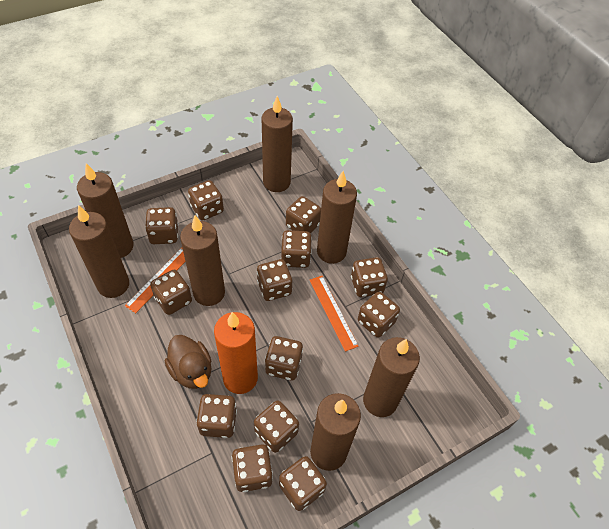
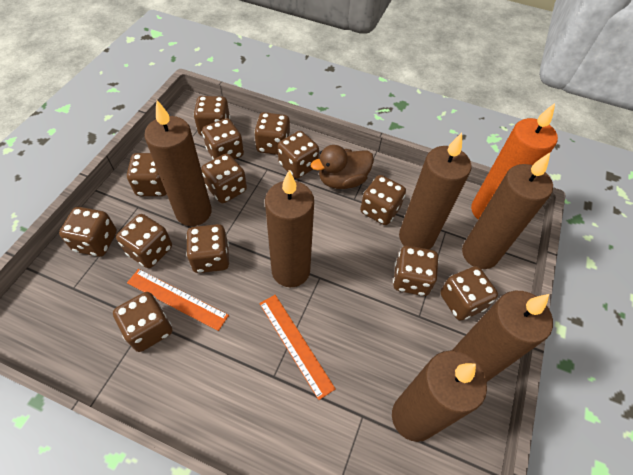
brown candle: [69,205,129,298] [77,163,134,258] [180,215,225,306] [262,96,293,192] [310,393,361,471] [317,171,357,264] [363,337,420,417] = 7 -> [144,100,212,226] [265,171,314,287] [392,351,487,442] [399,133,471,249] [452,291,553,382] [462,153,553,269] = 6

